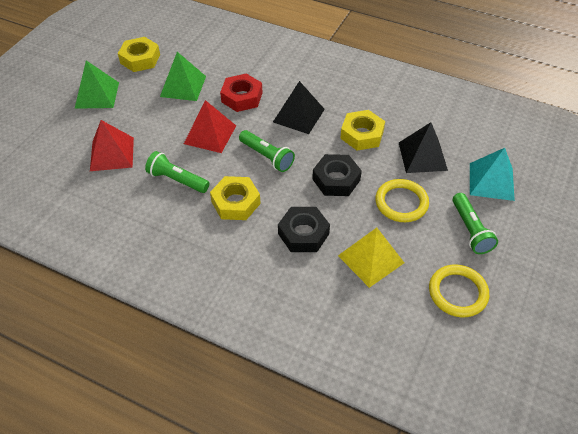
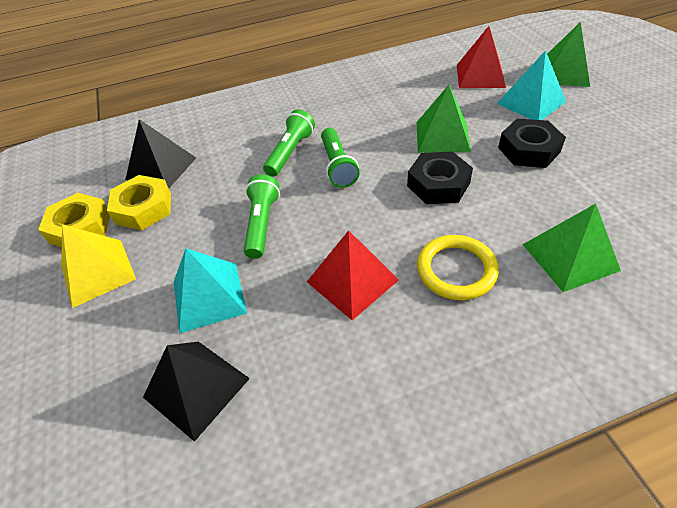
green pyramid: [74,61,119,109] [160,52,206,101] = 2 -> [417,85,471,153] [522,204,621,292] [547,22,590,87] = 3
red nut: [220,73,263,112] = 1 -> none = 0
turquoise pyramid: [470,148,515,201] = 1 -> [174,248,247,333] [497,50,566,120] = 2
yellow nut: [118,37,160,72] [210,176,261,220] [340,110,385,151] = 3 -> [38,193,110,248] [107,175,171,231] = 2
yellow ring: [375,179,429,222] [429,264,489,317] = 2 -> [417,235,499,300] = 1

